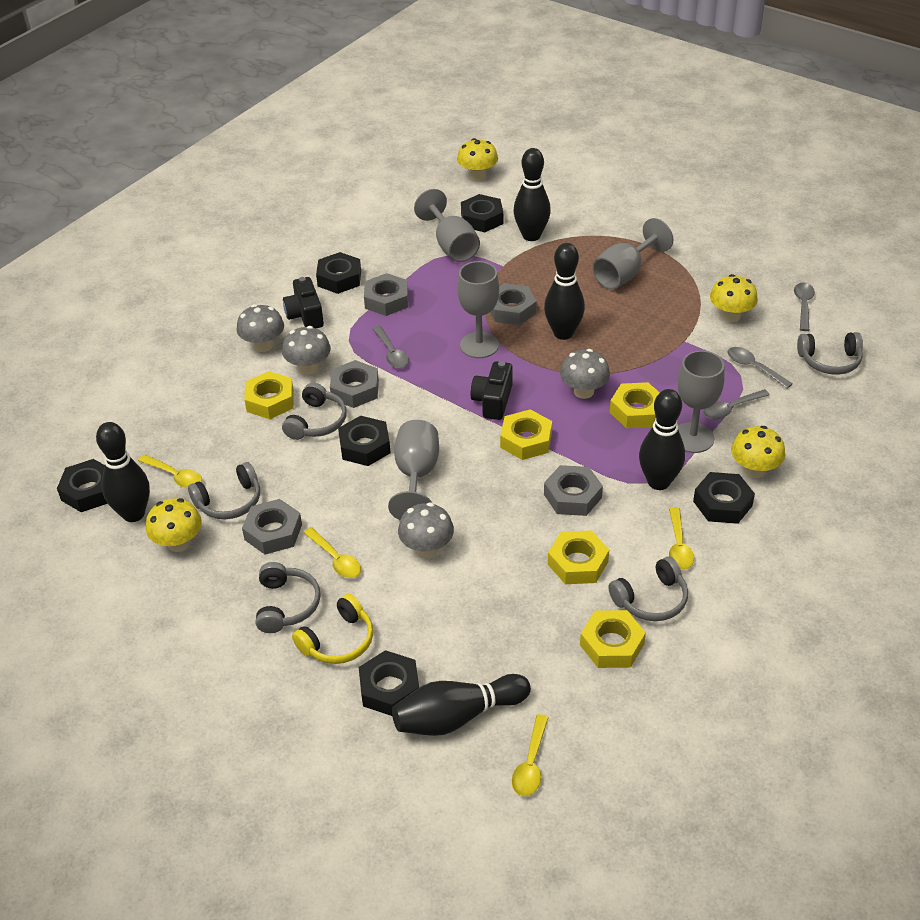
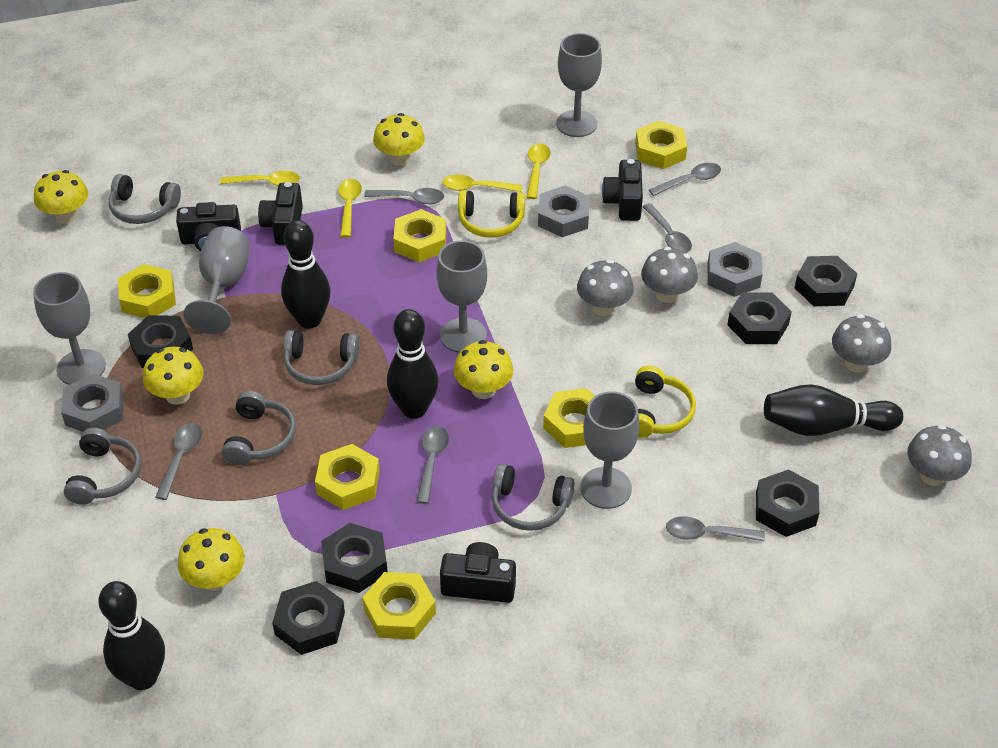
black bowling pin: [96,422,150,522] [392,674,531,736] [513,148,551,241] [544,243,585,340] [639,389,685,490] = 5 -> [98,581,165,690] [281,220,330,329] [387,309,438,419] [764,384,903,436] = 4
black camera: [283,277,324,328] [471,361,513,420] = 2 -> [176,202,241,251] [258,182,303,245] [440,542,516,603] [602,159,643,221] = 4
grey nut: [242,499,302,554] [330,360,379,408] [364,273,408,316] [490,283,537,325] [544,465,603,516] = 5 -> [61,373,124,432] [538,185,590,237] [707,242,763,297] = 3
grey spoon: [373,326,409,368] [703,389,770,419] [728,347,792,389] [794,283,815,331] = 4 -> [155,423,202,500] [364,188,444,204] [416,426,449,504] [642,203,692,253] [649,163,721,196] [666,516,765,541] = 6
yellow headphones: [292,594,373,664] = 1 -> [458,190,525,238] [635,366,696,438] = 2
yellow mushroom: [146,498,202,552] [457,138,498,181] [710,274,758,322] [731,426,785,478] = 4 -> [34,170,88,224] [143,347,203,405] [178,528,245,591] [373,113,425,166] [454,340,513,399] = 5
yellow nut: [244,371,294,419] [500,409,552,460] [548,530,609,584] [580,610,646,668] [610,382,660,428] = 5 -> [118,264,176,318] [315,444,380,510] [362,572,436,639] [394,209,446,262] [543,388,595,448] [635,121,687,169] = 6

